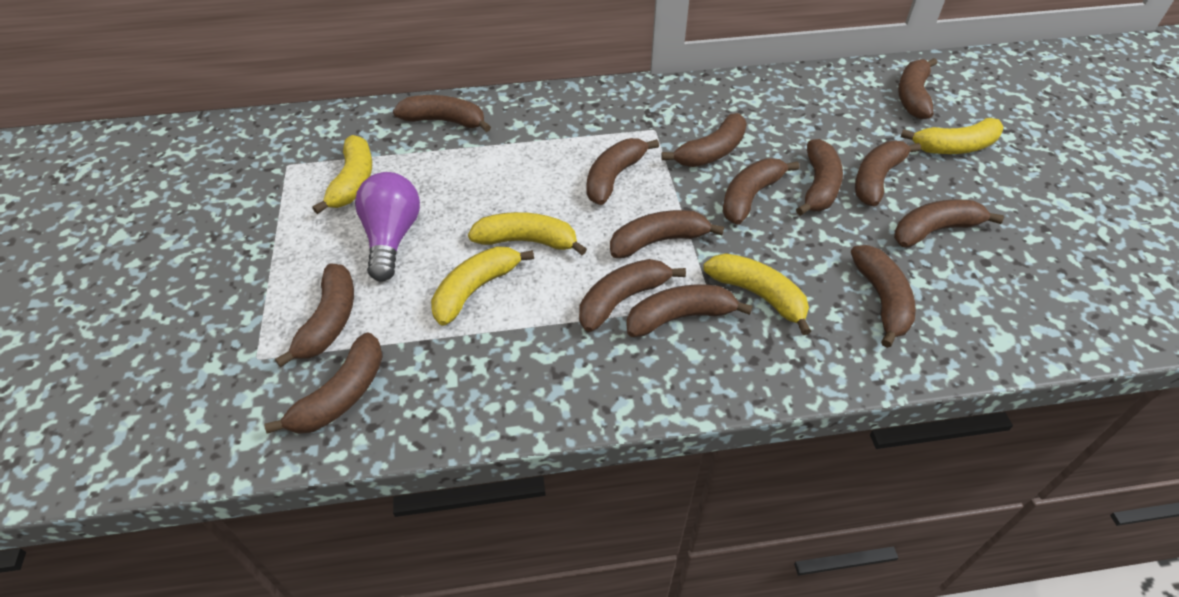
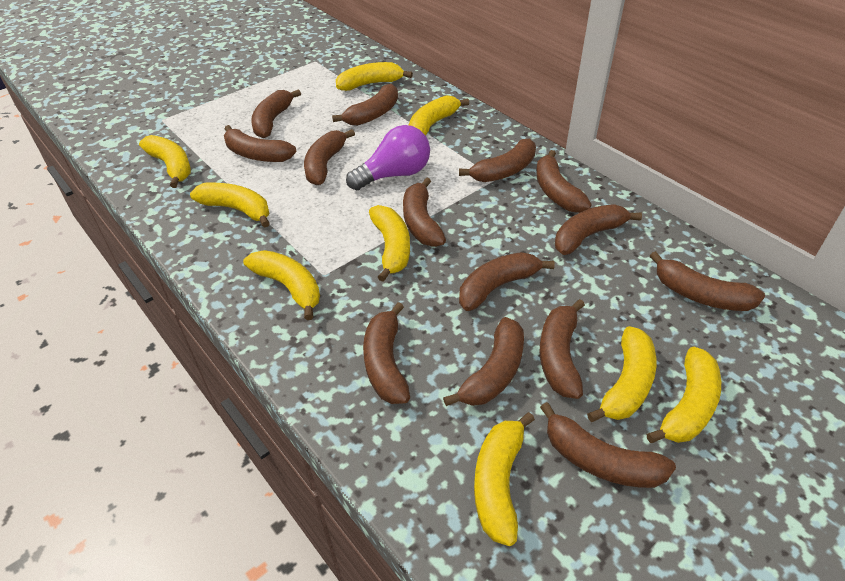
yellow banana: [312,135,372,214] [431,246,534,326] [468,212,587,255] [703,253,811,335] [900,118,1004,154] = 5 -> [139,135,191,188] [190,182,270,228] [243,250,320,320] [336,62,413,91] [369,205,410,282] [409,95,469,136] [474,412,535,546] [587,326,657,422] [647,347,721,443] = 9

